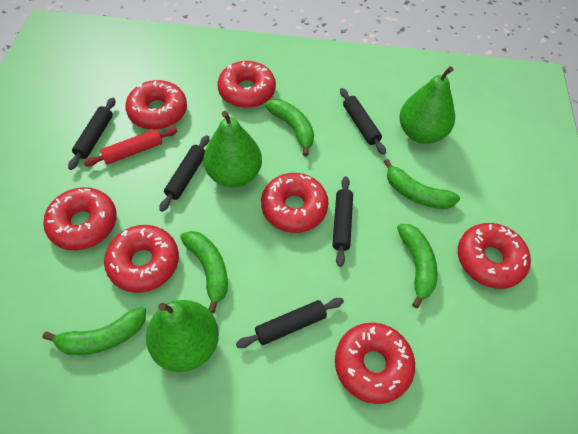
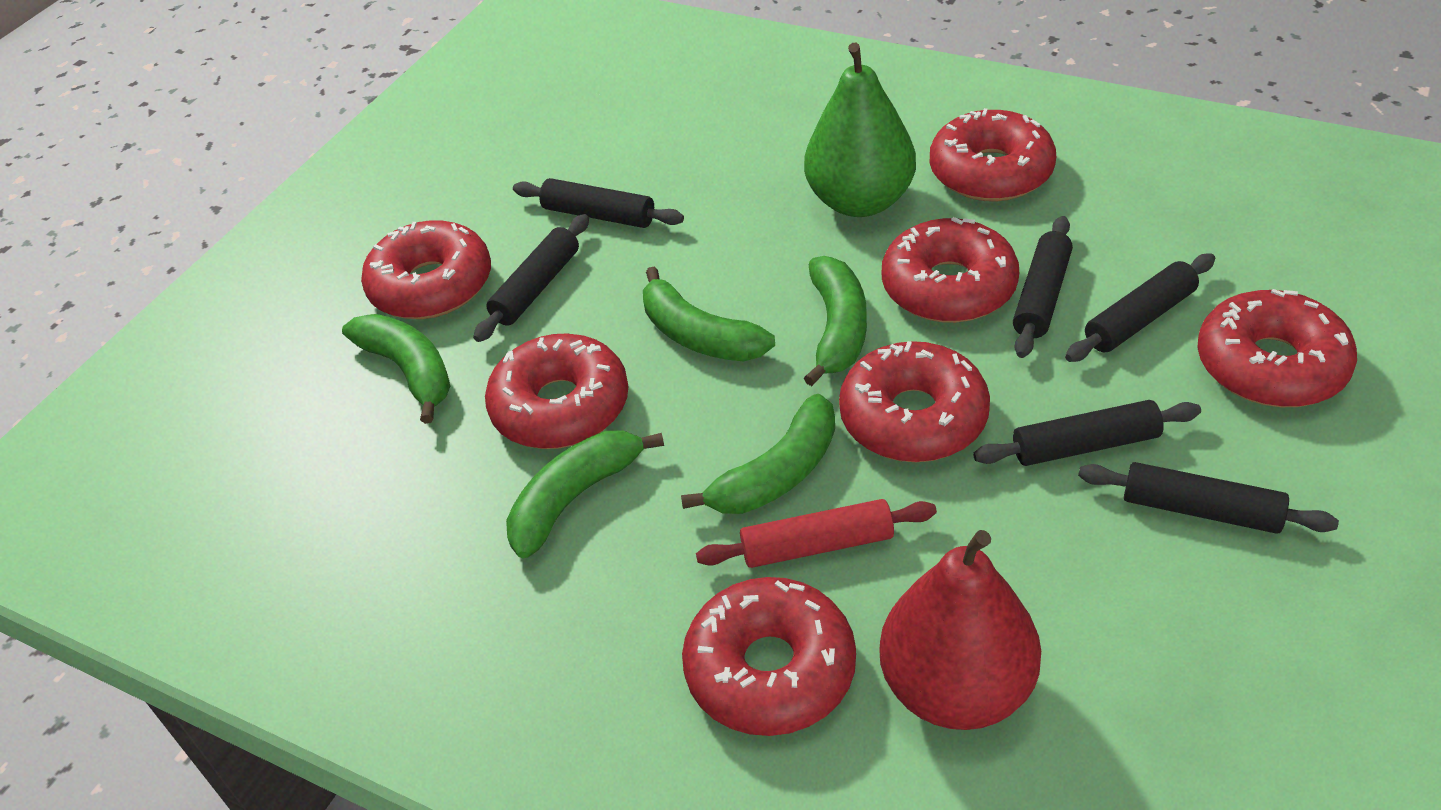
black rolling pin: [68,98,115,170] [159,135,209,212] [236,298,344,348] [332,176,353,267] [340,88,386,155] = 5 -> [473,214,589,342] [513,178,684,228] [973,400,1201,466] [1013,216,1073,358] [1065,254,1215,362] [1078,462,1339,534] = 6
green pear: [146,300,219,372] [204,111,262,188] [400,66,455,144] = 3 -> [804,43,916,217] = 1
red pear: none = 0 -> [879,530,1041,730] = 1

